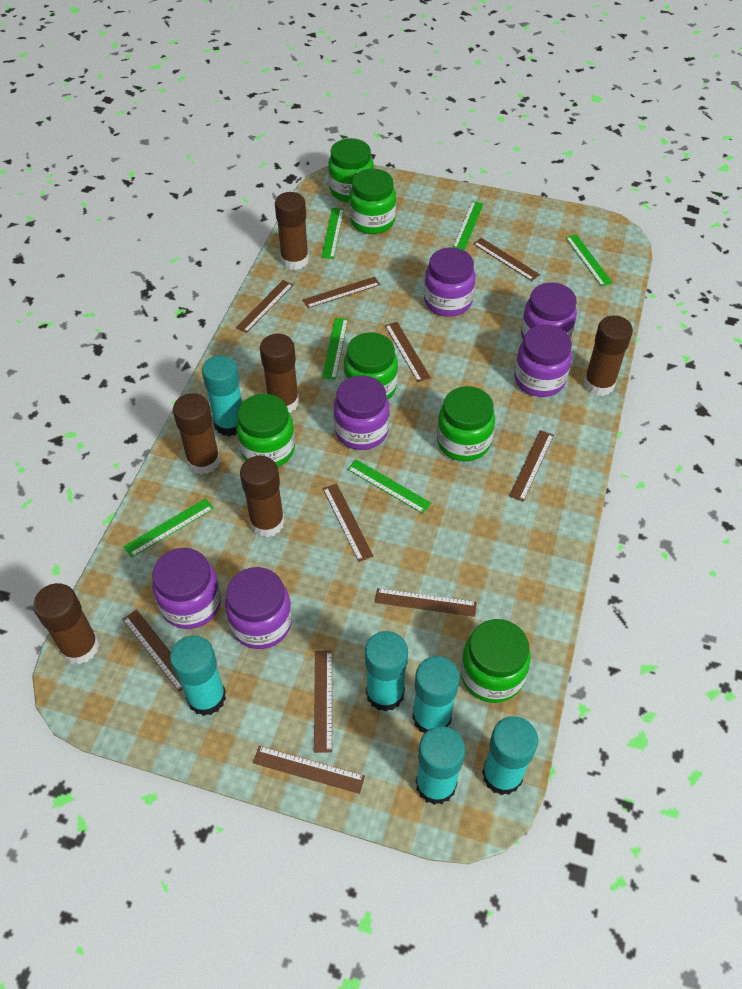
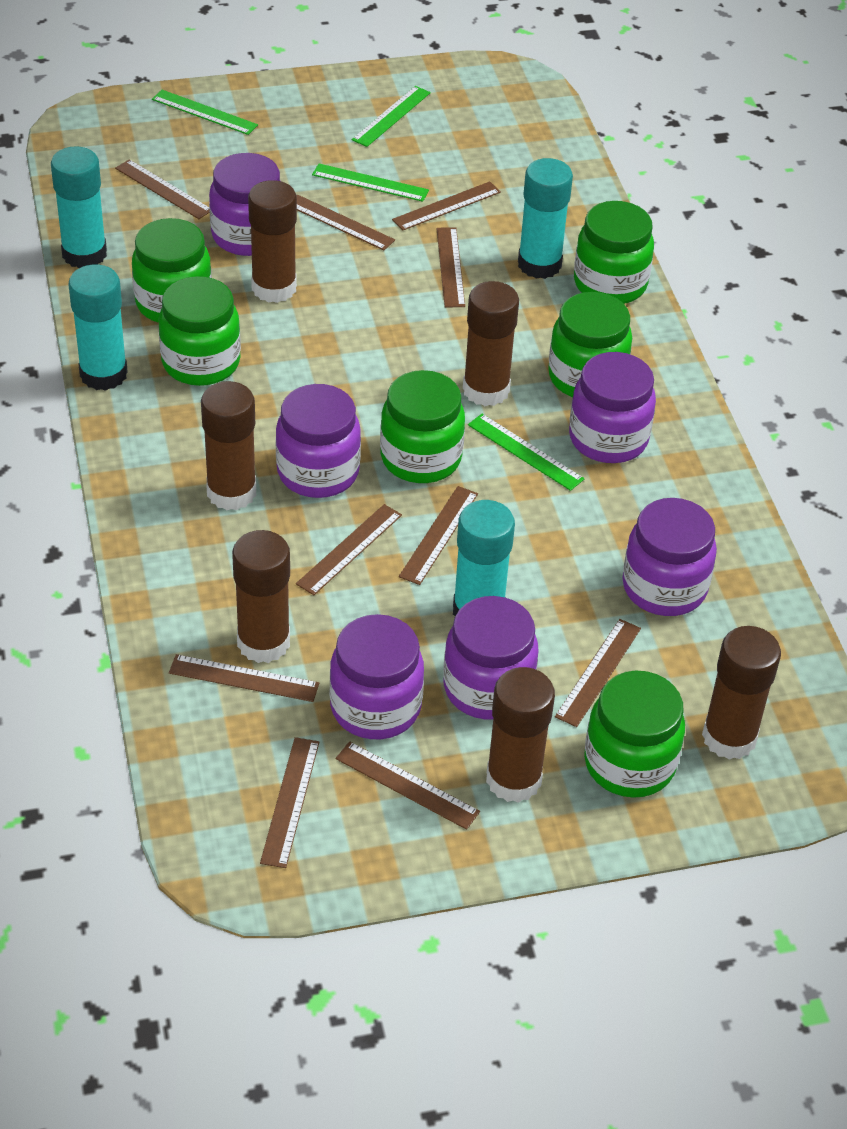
green ruler: [123,498,214,558] [321,208,344,259] [322,318,348,380] [347,459,431,514] [452,201,484,251] [565,234,613,287] = 6 -> [152,90,258,135] [312,164,429,202] [352,86,431,147] [468,414,585,491] = 4
turquoise glue stick: [170,636,226,716] [202,355,242,436] [365,631,408,712] [412,656,460,733] [416,726,465,805] [482,716,538,795] = 6 -> [51,146,107,268] [68,265,128,391] [453,500,515,616] [518,158,573,279] = 4

